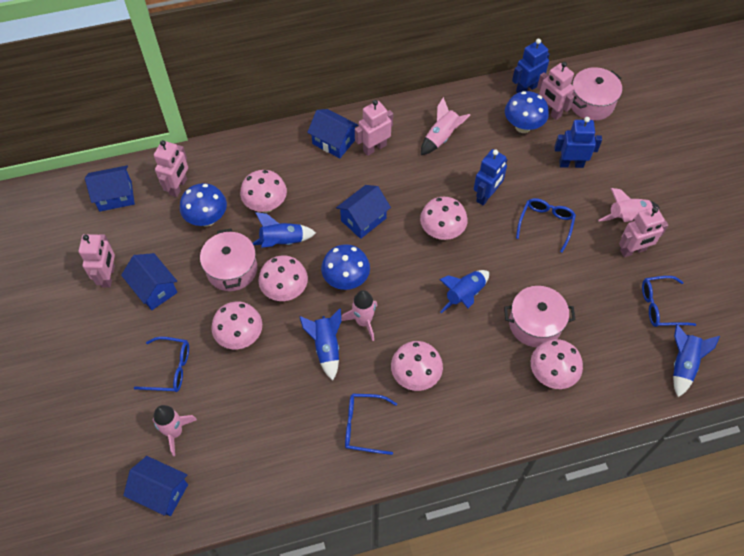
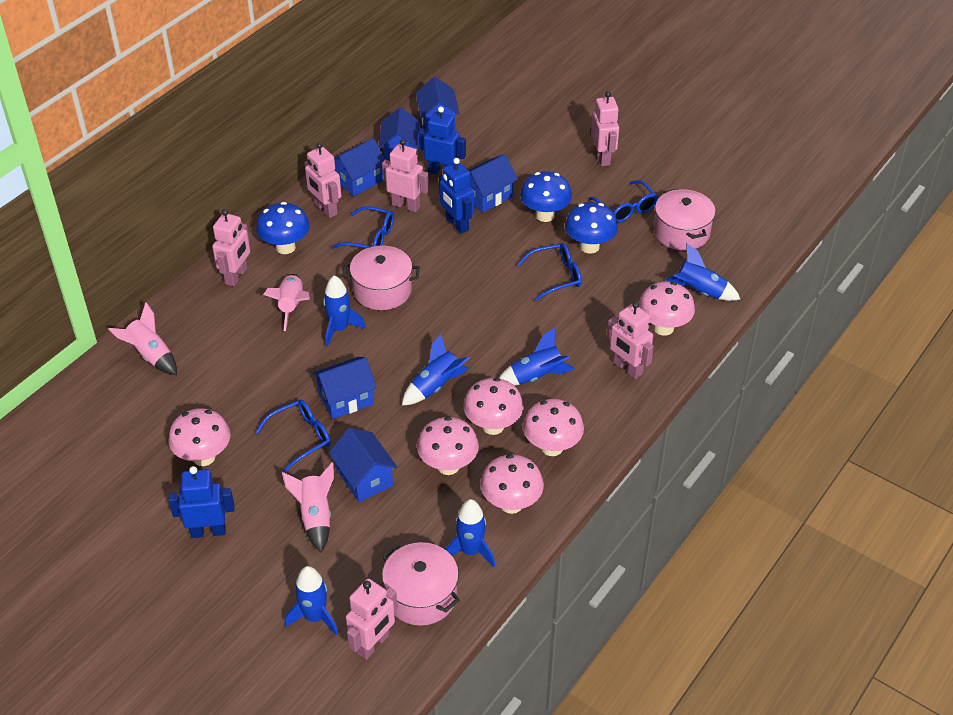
blue house: [85,165,135,211] [121,253,177,310] [123,456,188,516] [307,109,359,158] [336,185,391,239] = 5 -> [312,357,377,419] [329,428,398,502] [334,138,386,196] [379,107,421,161] [416,77,460,131] [469,154,518,212] = 6
blue rocket: [253,212,316,248] [299,309,341,380] [439,270,489,313] [673,324,720,397] = 4 -> [285,566,338,636] [323,275,366,347] [402,334,470,405] [445,499,495,567] [499,328,574,385] [666,243,740,301] = 6
pink robot: [79,234,115,288] [154,140,188,197] [355,100,393,156] [537,62,574,120] [619,207,668,257] = 5 -> [212,209,250,286] [304,142,341,218] [346,578,397,660] [382,139,429,212] [591,91,619,166] [607,301,654,379] = 6
pink rocket: [152,405,197,456] [341,290,378,341] [421,97,470,155] [598,188,660,222] = 4 -> [108,302,177,375] [263,274,310,331] [282,463,334,553] = 3

